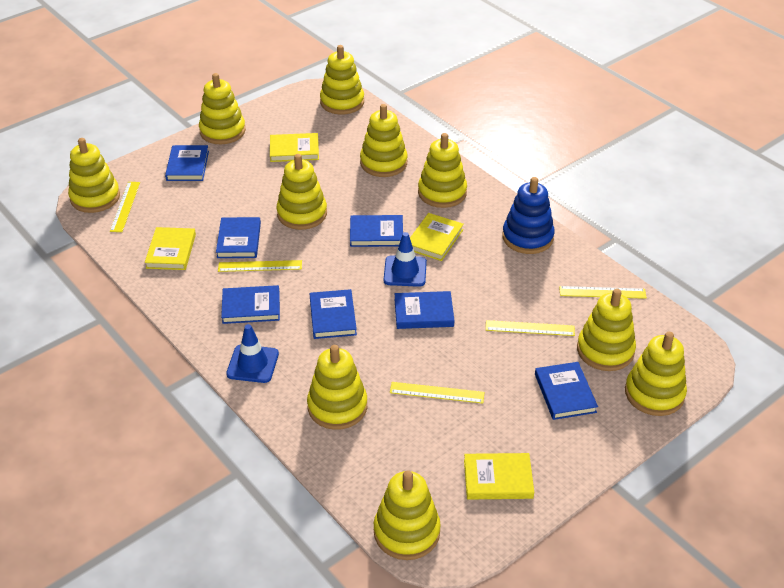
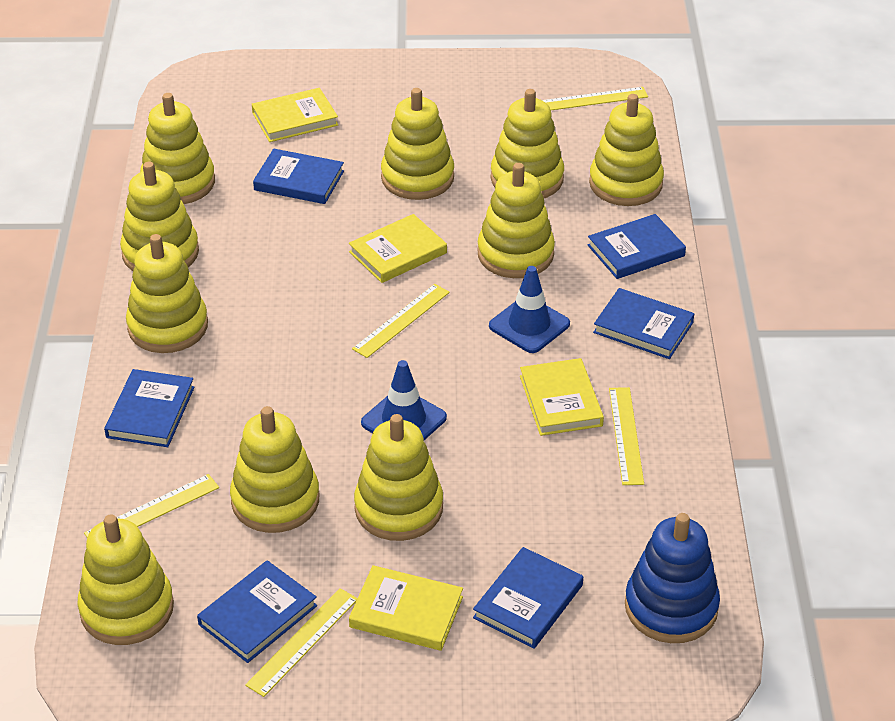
blue book: [165,145,209,181] [216,217,261,258] [221,285,280,324] [310,289,357,339] [350,215,403,247] [394,291,455,329] [535,362,598,420] = 7 -> [104,369,195,447] [197,560,317,663] [253,149,344,204] [473,547,583,649] [588,214,686,279] [593,288,694,359] = 6

